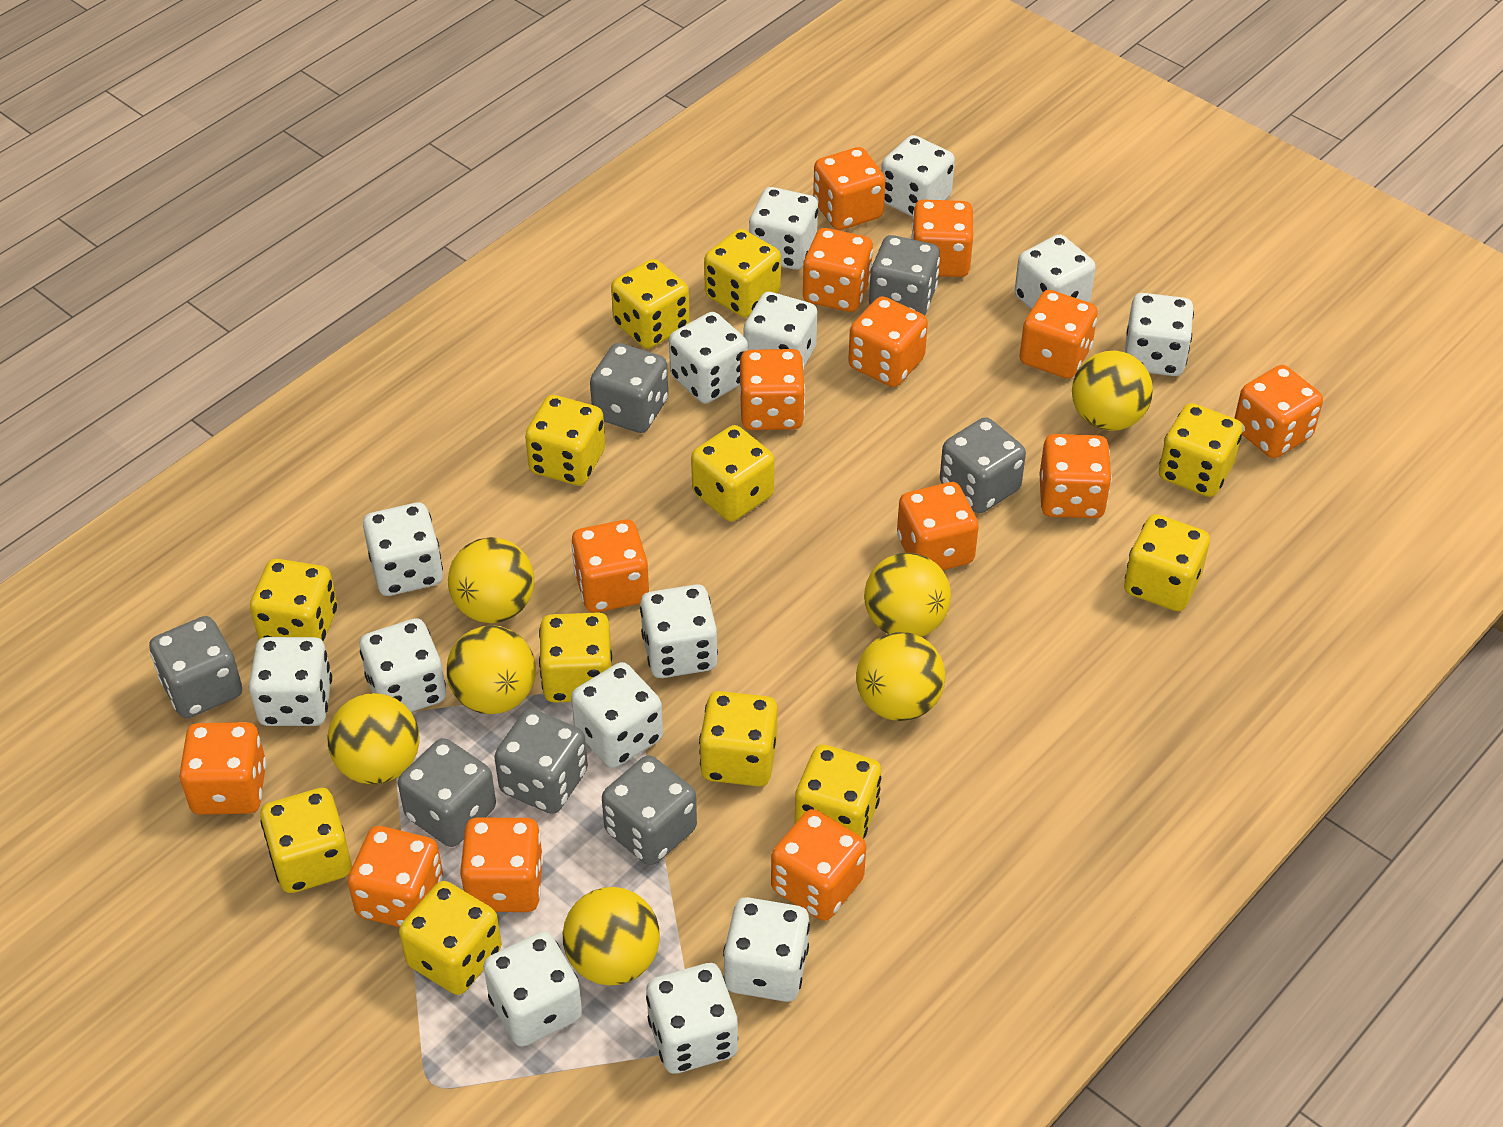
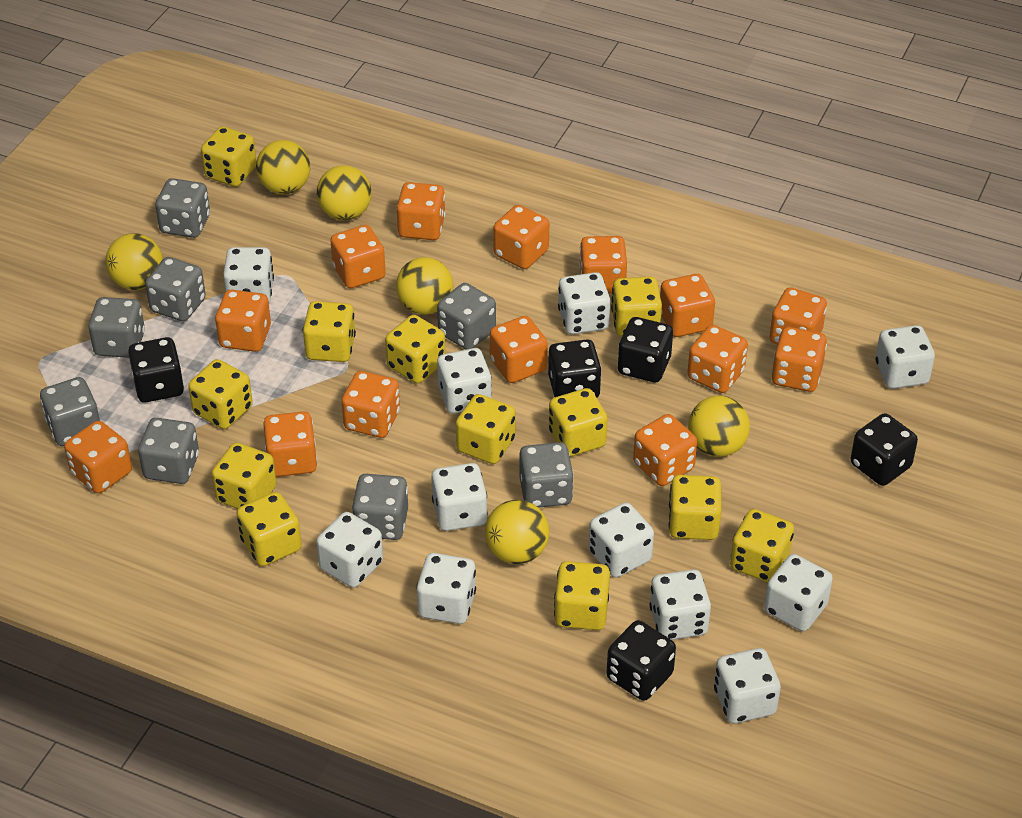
black dice: none = 0 -> [128,337,184,403] [548,339,602,398] [607,620,676,701] [618,317,673,382] [851,413,918,486] = 5
grey dice: [149,616,242,719] [398,738,496,847] [494,709,588,814] [590,343,668,433] [602,755,697,865] [869,235,940,316] [940,417,1026,513] = 7 -> [40,377,100,446] [88,297,145,358] [138,418,199,484] [145,257,206,321] [155,178,210,238] [352,474,408,540] [437,283,496,350] [519,442,574,508] = 8
white dice: [249,637,332,726] [359,618,446,712] [363,502,443,596] [483,932,582,1047] [571,662,663,768] [640,584,718,678] [646,963,738,1074] [669,312,748,403] [723,897,810,1002] [743,292,817,366] [749,187,818,270] [881,135,955,217] [1015,235,1096,310] [1125,293,1194,376] = 14 -> [223,247,274,302] [316,512,383,588] [416,553,476,624] [431,463,488,531] [437,348,492,414] [558,272,610,334] [589,503,654,578] [649,570,711,640] [714,648,781,723] [764,554,833,631] [875,325,935,389] = 11
yellow ball: [328,693,420,785] [447,625,536,714] [448,537,534,623] [563,887,660,986] [856,632,945,721] [864,553,951,637] [1072,351,1153,431] = 7 -> [105,233,163,290] [256,140,310,194] [317,165,372,220] [396,257,453,315] [485,500,549,564] [688,396,750,457] = 6

